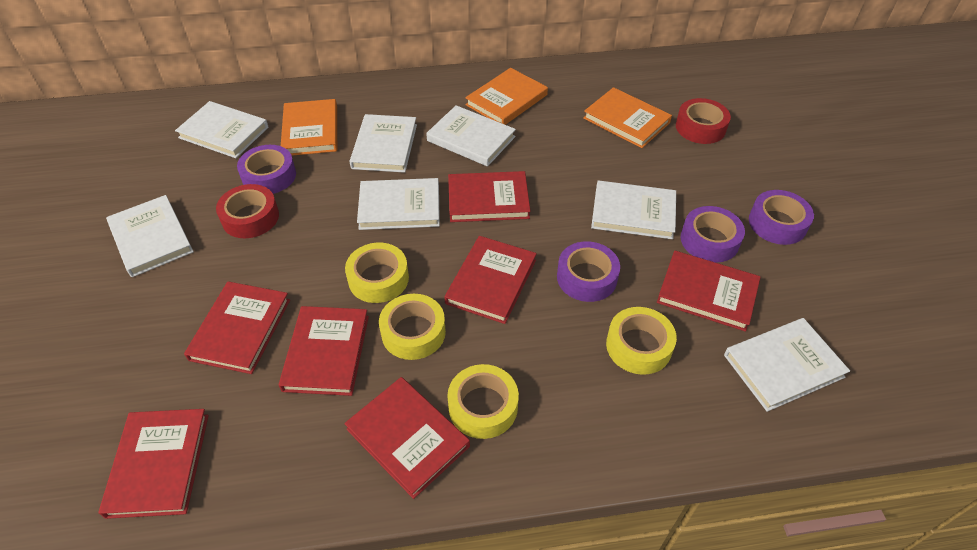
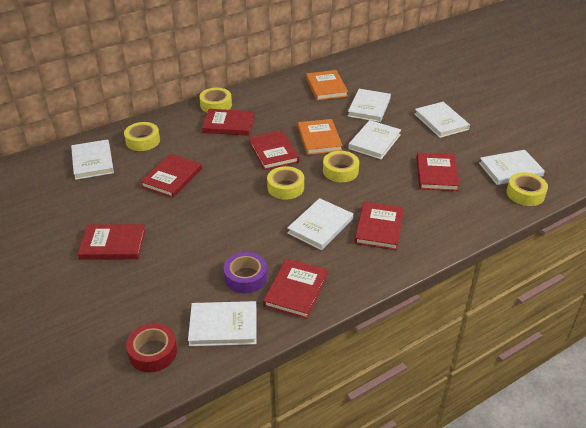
orange book: [281,99,337,156] [465,68,548,125] [583,87,672,148] = 3 -> [298,119,343,155] [306,70,348,100] = 2
purple tape: [237,145,296,194] [557,241,620,302] [681,206,745,263] [749,190,814,245] = 4 -> [224,252,267,293] = 1
red tape: [216,184,279,238] [676,98,731,144] = 2 -> [126,323,177,372] = 1
yellow tape: [345,243,409,303] [379,294,446,360] [447,364,519,439] [606,307,677,375] = 4 -> [124,122,160,151] [199,88,232,112] [267,166,304,200] [323,151,359,182] [506,172,548,206] = 5

